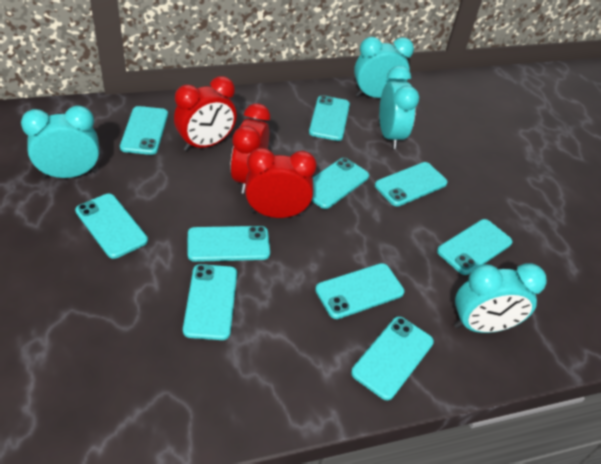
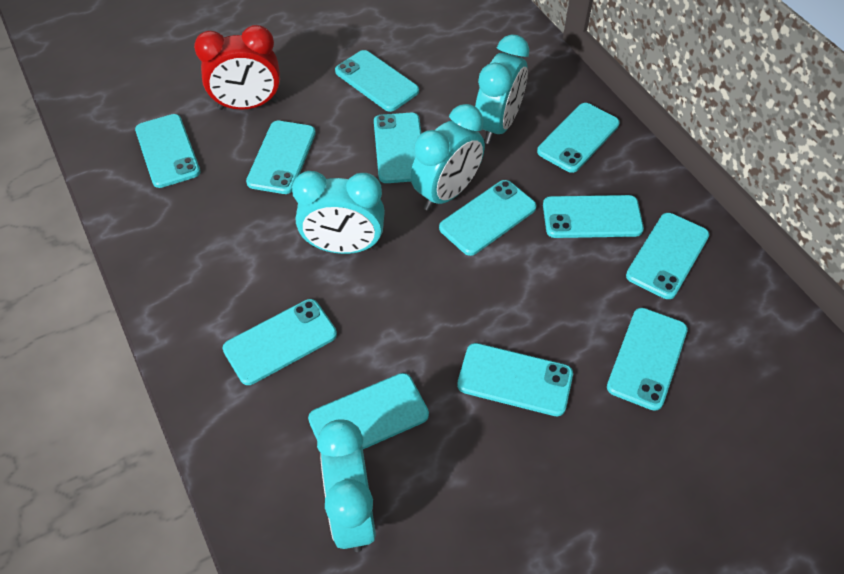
red clock: [174,76,237,151] [230,103,270,194] [245,148,317,218] = 3 -> [194,25,280,110] = 1
turquoise phone: [75,194,148,259] [120,106,168,155] [183,264,237,340] [188,226,270,262] [309,95,350,141] [311,158,369,209] [315,263,404,319] [351,316,434,400] [375,162,448,207] [437,219,512,275] = 10 -> [135,114,200,188] [222,299,337,385] [246,121,316,194] [308,373,429,449] [335,50,419,112] [374,113,421,183] [439,180,537,256] [457,343,573,416] [537,103,620,173] [543,195,644,238] [607,308,688,411] [626,213,709,299] = 12

